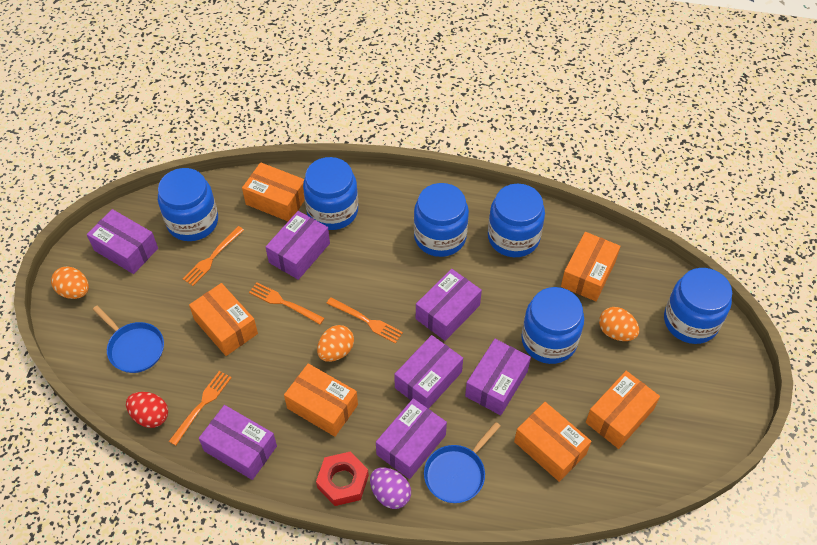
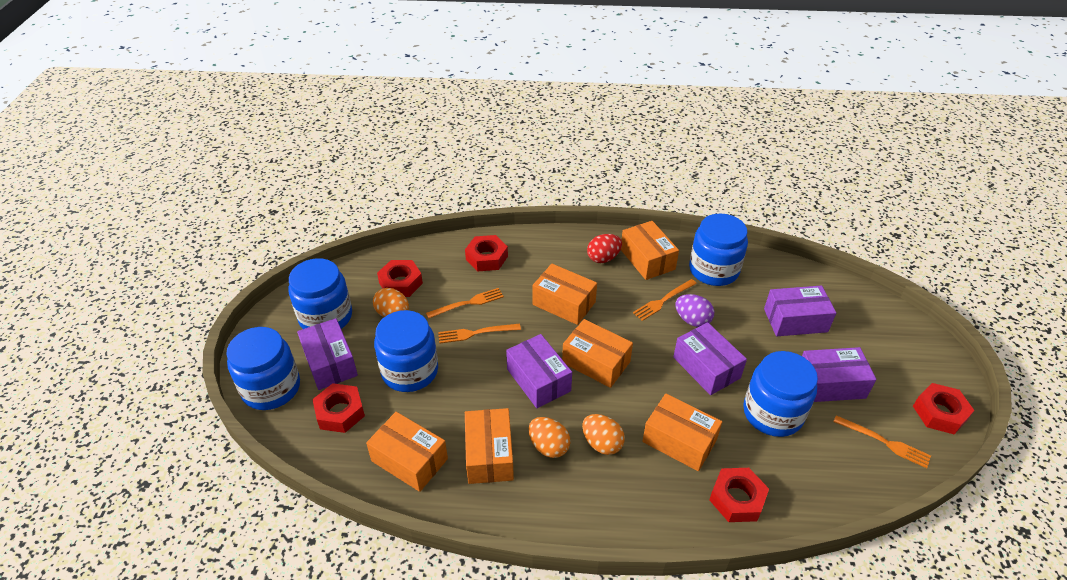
blue jar: [158,168,218,241] [303,157,358,230] [414,183,469,257] [488,184,545,257] [521,287,584,364] [664,268,732,344] = 6 -> [226,327,300,410] [288,258,352,329] [374,310,438,392] [689,214,748,286] [743,351,818,437] = 5
blue pan: [92,306,164,373] [424,422,500,503] = 2 -> none = 0
purple box: [87,209,158,274] [199,405,277,480] [266,211,330,280] [376,398,447,479] [394,335,463,409] [416,269,482,341] [465,339,531,415] = 7 -> [297,318,358,390] [506,334,572,408] [673,322,747,395] [764,286,836,336] [802,347,876,402] = 5
red nut: [316,452,369,506] = 1 -> [312,383,365,433] [377,260,423,297] [465,235,508,272] [709,468,769,522] [913,383,975,435] = 5

